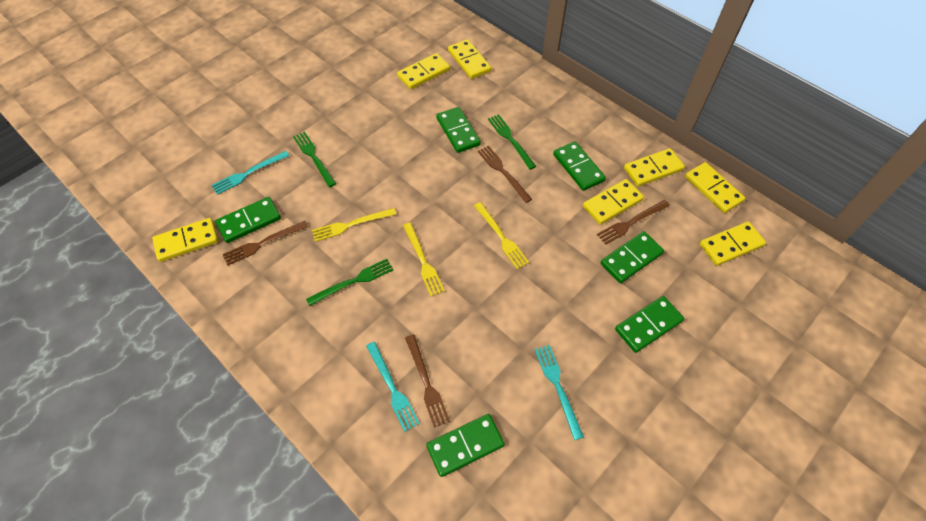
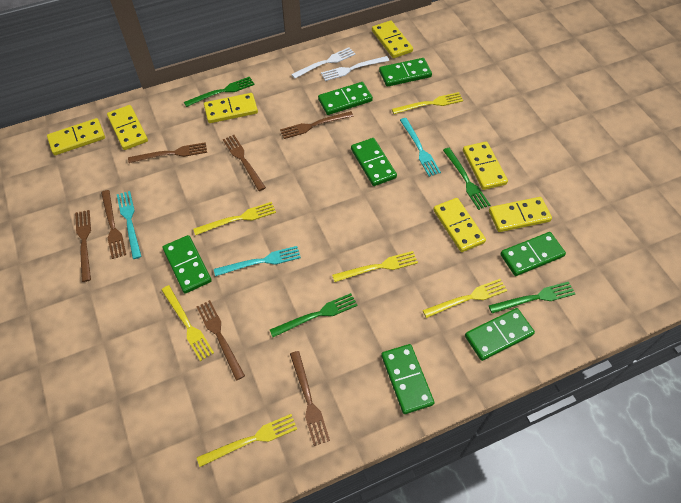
brown fork: [223,221,308,266] [405,335,450,428] [478,146,532,203] [597,200,670,245] = 4 -> [75,210,91,282] [101,190,126,259] [128,142,207,163] [196,300,245,381] [223,135,266,191] [280,111,354,139] [290,351,330,446] = 7
green domino: [216,197,281,243] [426,414,505,477] [436,107,481,153] [553,141,606,191] [601,231,664,283] [615,296,684,353] = 6 -> [163,235,212,294] [318,82,373,115] [351,138,397,186] [379,58,432,87] [381,344,434,414] [465,308,535,361] [500,232,566,276] = 7
green fork: [293,132,336,187] [306,259,393,306] [488,114,536,170] = 3 -> [184,77,255,107] [270,293,358,337] [443,148,490,210] [488,282,575,313] = 4
white fork: none = 0 -> [291,47,355,79] [321,56,389,81] = 2
yellow fork: [312,208,396,242] [403,222,445,296] [474,202,529,269] = 3 -> [161,285,214,361] [193,202,276,235] [197,414,297,467] [332,251,418,282] [392,92,464,114] [423,279,508,318] = 6

